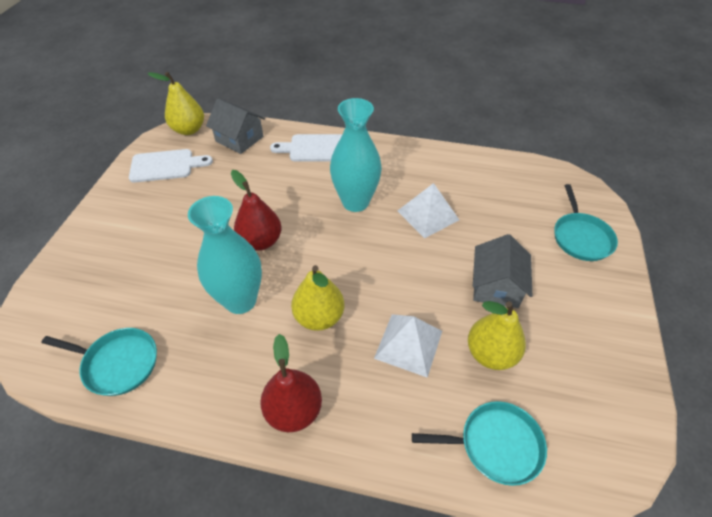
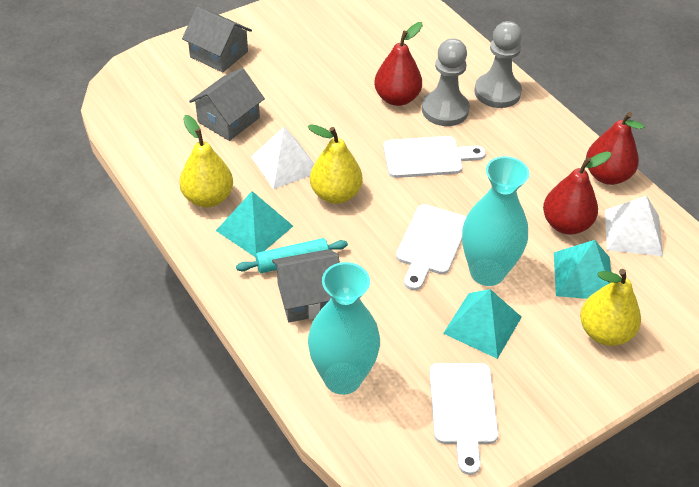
grey house: [206,98,265,154] [473,234,532,308] = 2 -> [182,7,252,73] [189,68,265,141] [272,249,340,322] = 3
grey pawn: none = 0 -> [422,38,470,126] [474,21,522,108] = 2
red pear: [231,170,281,251] [260,334,322,432] = 2 -> [374,22,423,106] [543,151,611,235] [586,112,645,185] = 3
turquoise pan: [42,328,157,396] [412,401,547,486] [554,184,618,261] = 3 -> none = 0
turquoise pyramid: none = 0 -> [216,191,293,258] [443,289,522,359] [554,240,611,299] = 3
turquoise rolling pin: none = 0 -> [236,238,348,273] = 1
white cutting board: [129,149,213,183] [270,134,342,161] = 2 -> [383,136,486,178] [396,204,466,290] [429,363,499,475] = 3

